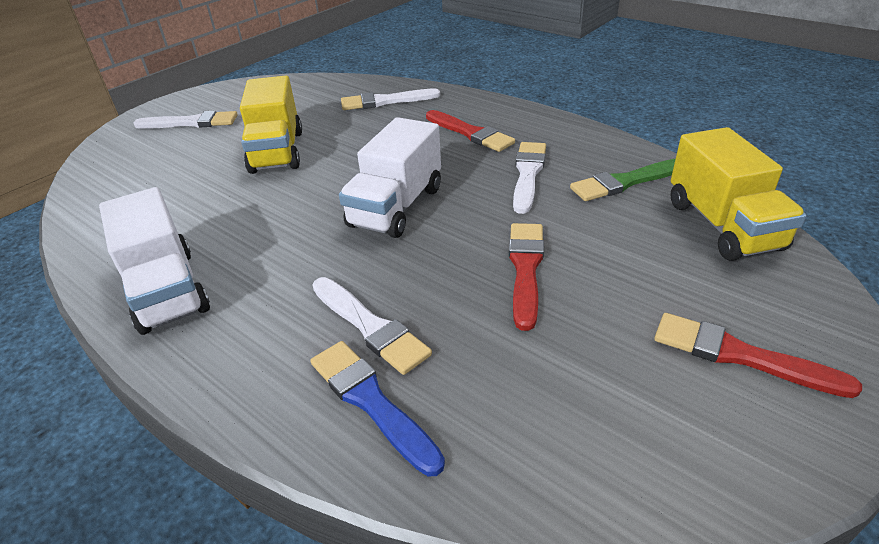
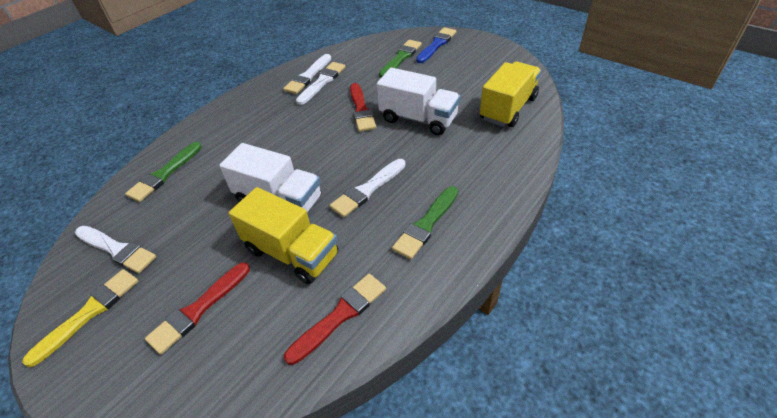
green brush: [570,159,675,201] = 1 -> [125,142,202,202] [379,40,422,78] [392,186,458,259] = 3
yellow brush: none = 0 -> [22,269,138,367] = 1

